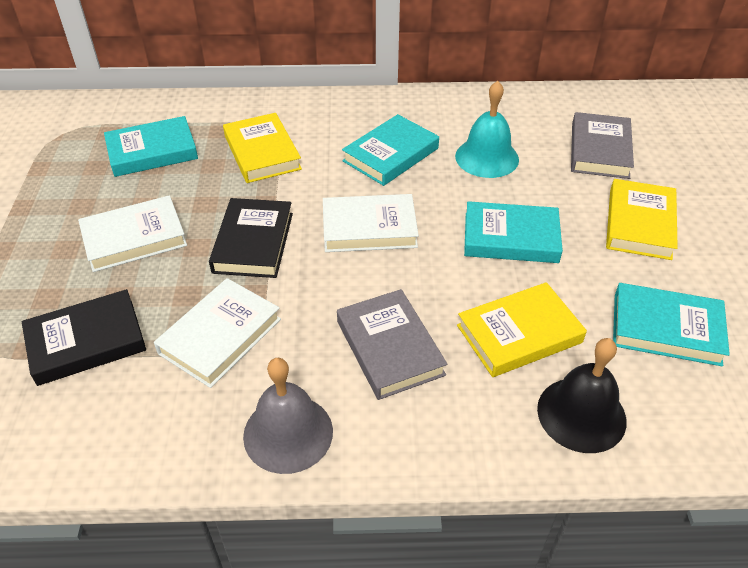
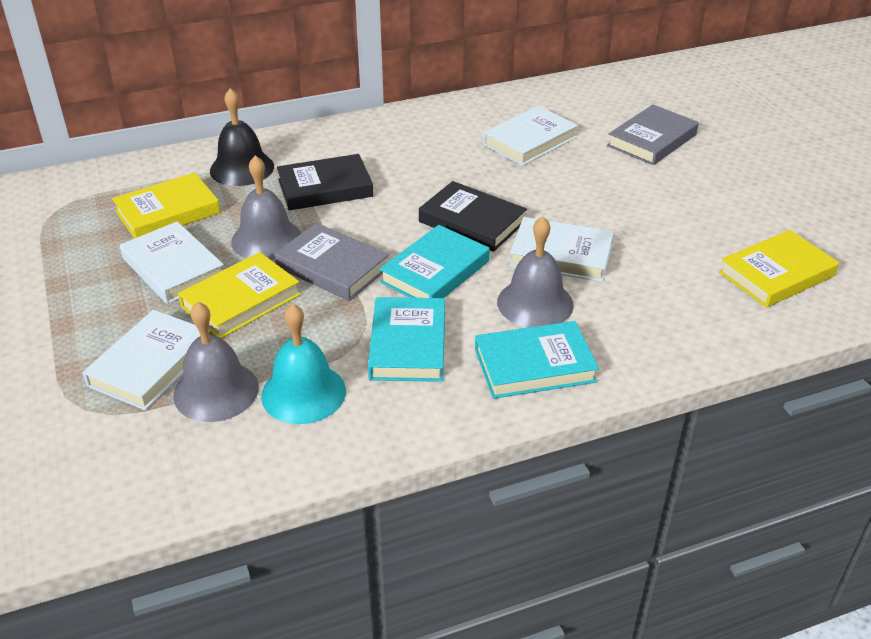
grey bell: [243,358,333,474] = 1 -> [173,302,259,422] [231,155,301,260] [497,216,574,328] = 3
turquoise book: [104,116,198,177] [342,114,439,186] [464,201,563,263] [613,283,730,366] = 4 -> [368,297,445,382] [379,225,490,298] [475,321,599,399] = 3
white book: [78,195,187,272] [154,278,281,388] [323,194,419,252] = 3 -> [83,310,210,410] [120,221,224,304] [483,106,578,166] [509,217,614,282] = 4

